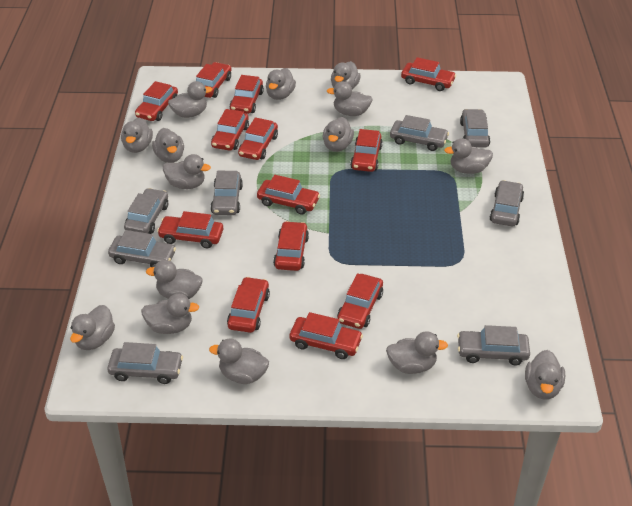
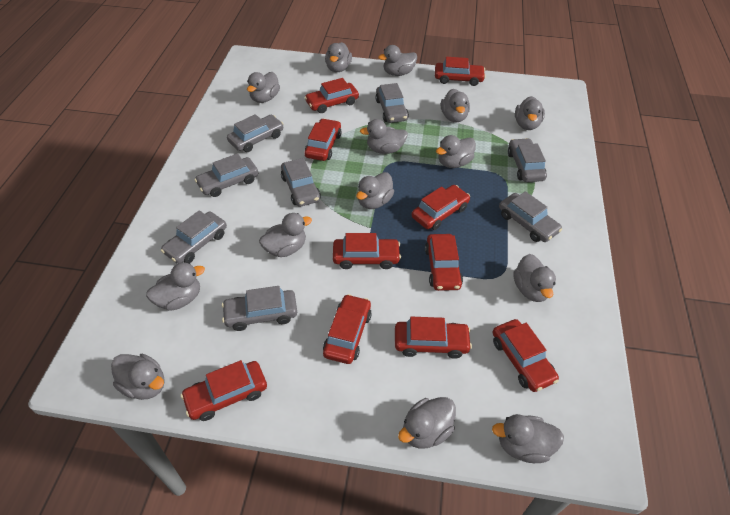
grey duck: [70,305,115,350] [121,117,153,153] [141,294,199,334] [146,260,203,299] [152,128,184,163] [163,154,211,189] [168,81,212,118] [209,338,269,384] [266,68,296,100] [323,117,354,152] [327,81,373,116] [331,61,361,89] [386,331,448,374] [444,138,493,174] [525,350,565,399] = 15 -> [111,354,165,400] [146,262,205,311] [247,72,280,103] [259,213,312,257] [325,42,352,72] [356,172,394,209] [360,119,408,154] [378,45,417,76] [398,397,456,449] [436,135,476,168] [441,89,470,122] [492,414,564,463] [513,254,556,302] [515,96,545,130] = 14
red car: [135,81,178,121] [157,211,223,248] [196,62,231,98] [211,109,249,151] [227,277,270,333] [229,75,264,114] [238,117,278,160] [257,175,320,215] [273,221,309,271] [289,312,363,359] [337,273,383,329] [350,129,383,172] [401,57,456,91] = 13 -> [181,360,267,421] [304,78,359,113] [304,118,342,161] [323,294,372,364] [333,233,401,269] [395,317,472,359] [412,185,470,230] [425,234,463,291] [435,57,486,86] [493,319,559,392] = 10

